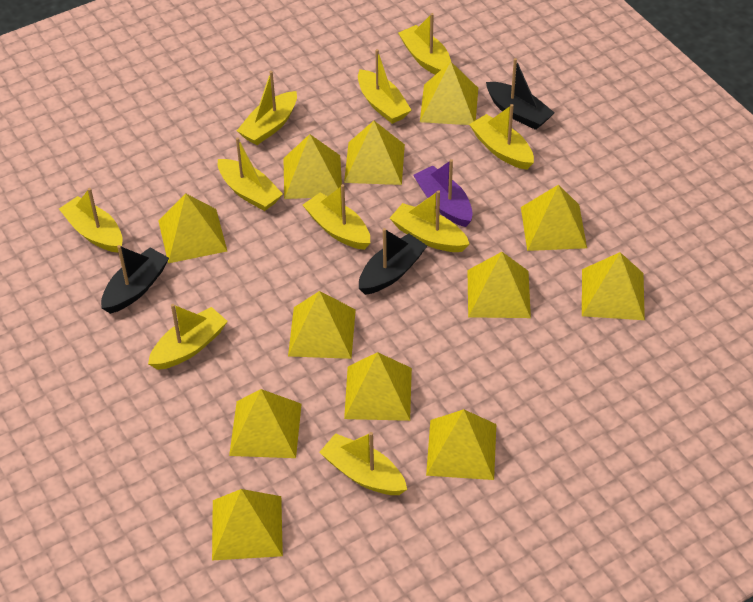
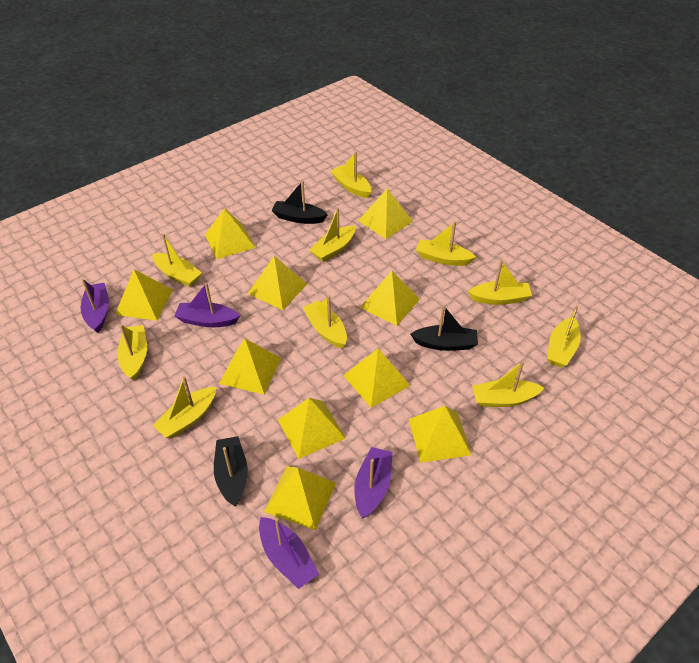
purple boat: [413,159,473,227] = 1 -> [80,279,109,333] [174,283,240,327] [259,517,319,589] [354,447,393,518] = 4
yellow pyramid: [159,194,227,263] [212,489,283,560] [229,389,302,458] [284,134,342,199] [288,291,356,359] [344,121,405,185] [344,352,412,421] [420,62,478,125] [426,409,496,480] [467,252,531,318] [521,185,587,251] [582,252,645,320] = 12 -> [115,269,172,321] [205,208,256,259] [219,339,281,395] [248,256,307,310] [264,466,336,530] [278,398,346,459] [343,348,411,408] [358,188,413,239] [360,271,420,326] [409,406,471,463] = 10

